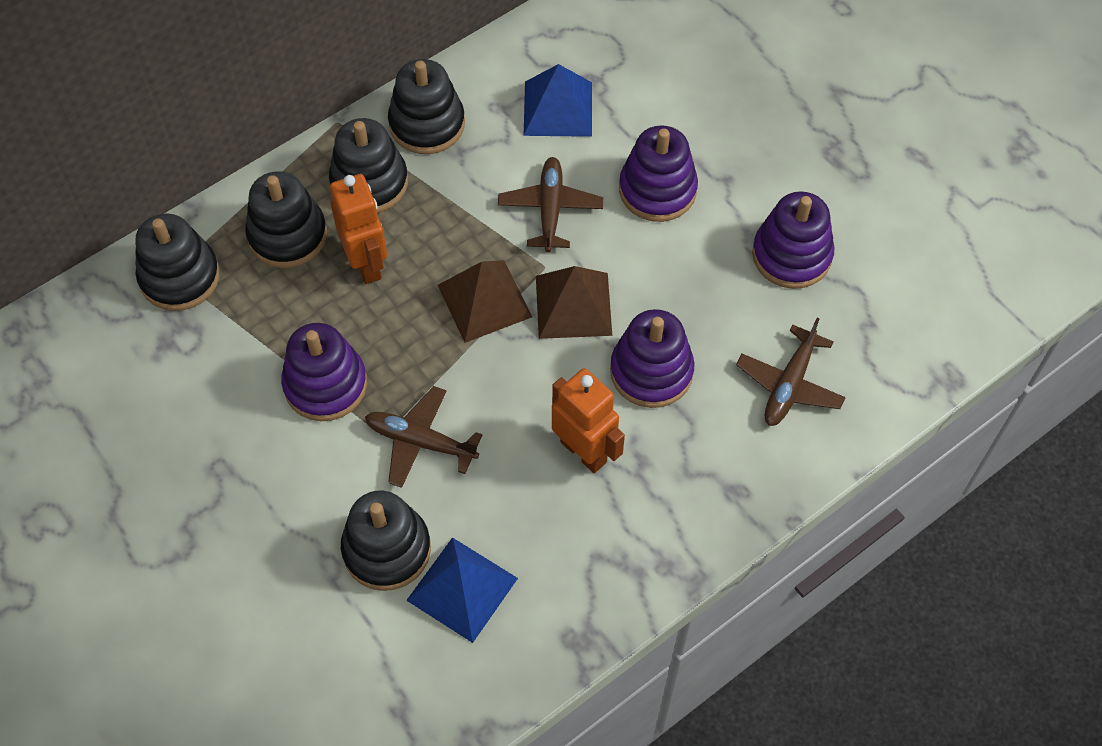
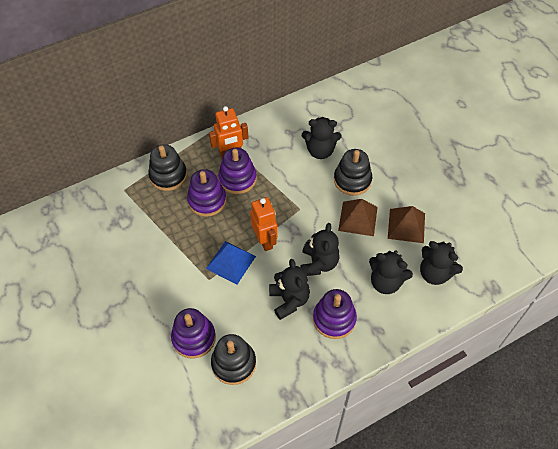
black stacking toy: [135,213,220,311] [245,171,327,268] [329,118,408,213] [341,491,431,591] [388,59,465,154] = 5 -> [148,144,187,191] [211,334,256,385] [334,149,372,196] = 3
black teddy bear: none = 0 -> [269,259,310,320] [301,223,340,276] [302,117,341,159] [369,250,413,294] [420,241,463,285] = 5
blue pyramid: [406,537,518,643] [524,64,592,137] = 2 -> [206,241,256,285] = 1
brown plane: [365,386,482,488] [498,157,603,252] [736,318,846,426] = 3 -> none = 0

